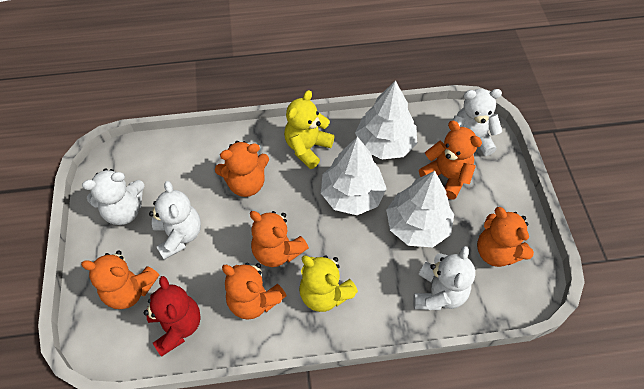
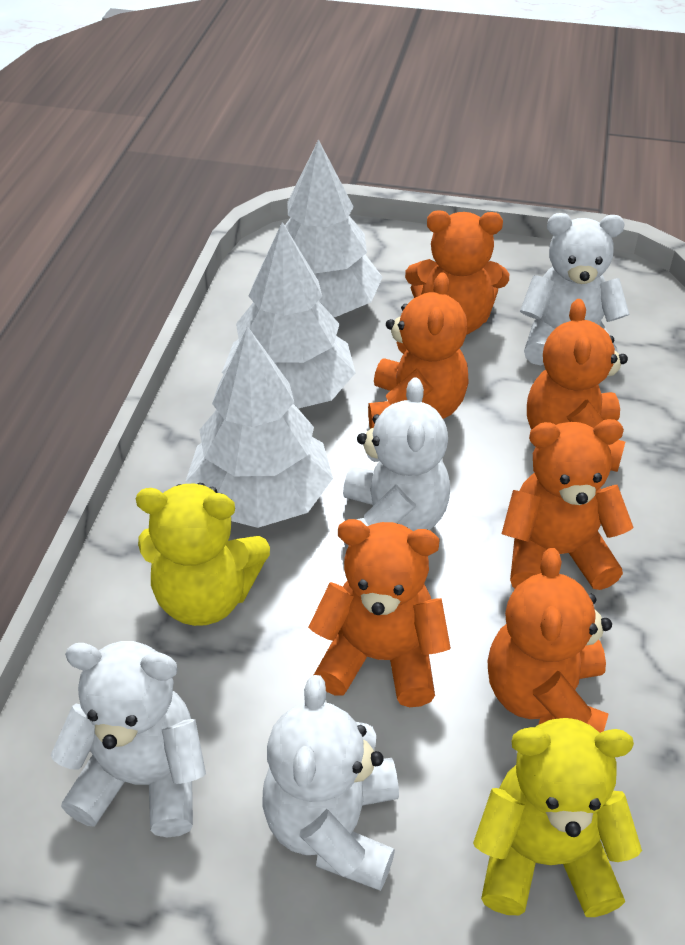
red teddy bear: [144,276,201,357] = 1 -> none = 0

